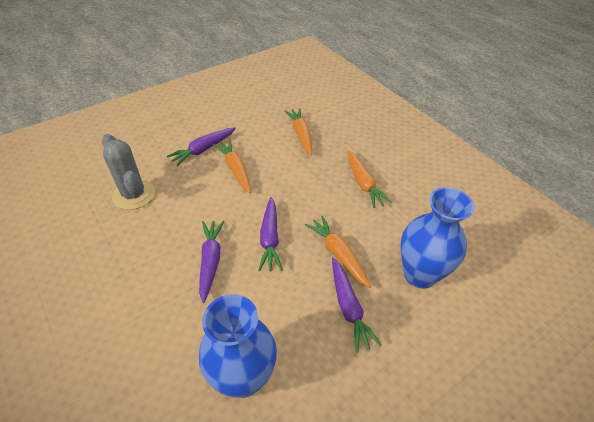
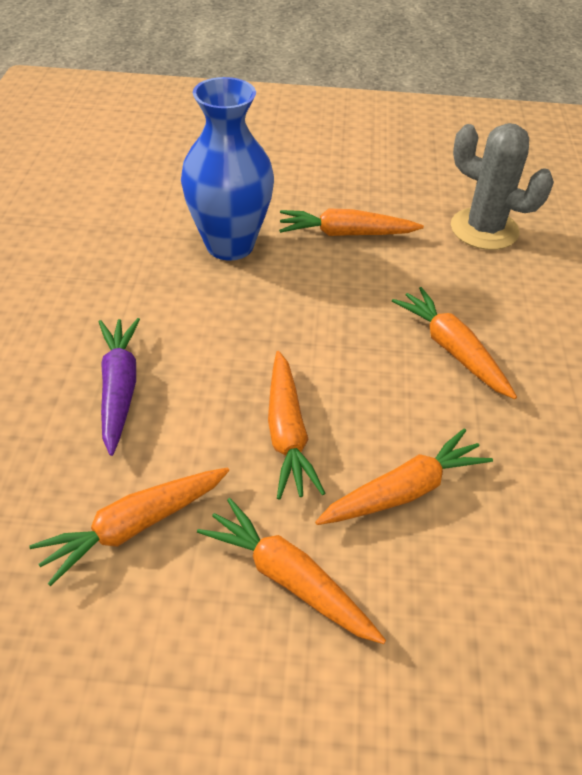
blue vase: [199,294,277,398] [400,187,474,289] = 2 -> [181,77,274,260] = 1
orange carrot: [213,140,251,193] [284,108,312,156] [305,215,371,288] [347,150,392,208] = 4 -> [29,468,229,586] [197,498,386,644] [268,351,325,500] [279,208,424,236] [315,428,493,525] [392,287,517,399] = 6
purple carrot: [167,127,236,166] [199,220,224,303] [258,197,283,271] [332,257,381,353] = 4 -> [99,318,140,456] = 1

